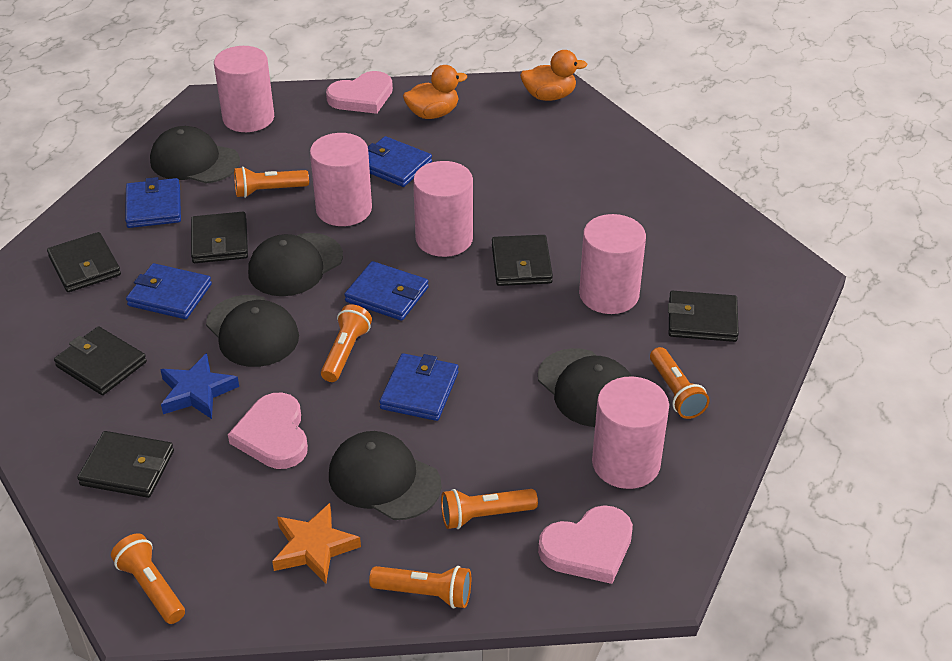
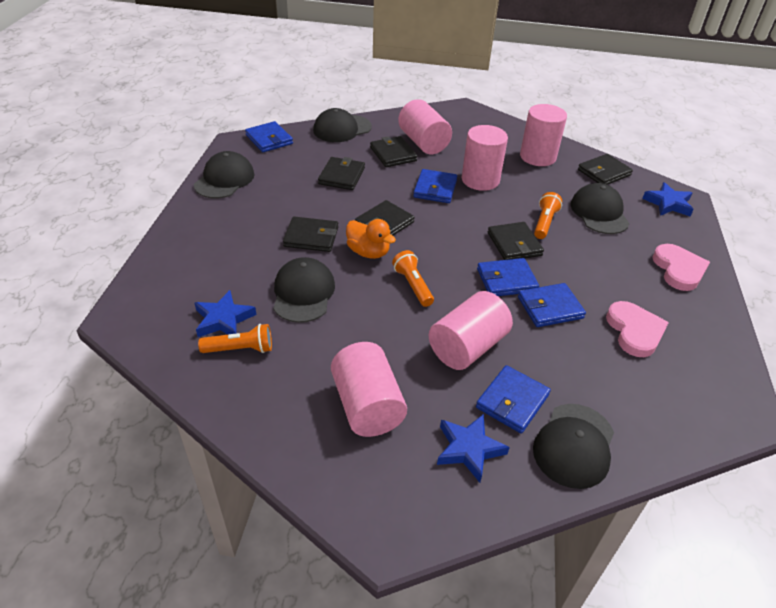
blue star: [160,353,239,419] = 1 -> [195,290,256,337] [437,414,510,482] [642,182,694,216] = 3
orange duck: [403,65,467,119] [520,50,587,101] = 2 -> [346,219,396,259] = 1
orange flashlight: [111,533,185,624] [234,166,309,198] [321,304,372,382] [369,566,471,609] [441,489,538,529] [650,347,709,419] = 6 -> [198,324,272,353] [392,250,434,307] [534,192,562,239] = 3
orange star: [272,503,361,584] = 1 -> none = 0
pink heart: [228,393,308,469] [326,71,393,114] [538,505,633,584] = 3 -> [606,301,669,357] [652,244,710,291] = 2

